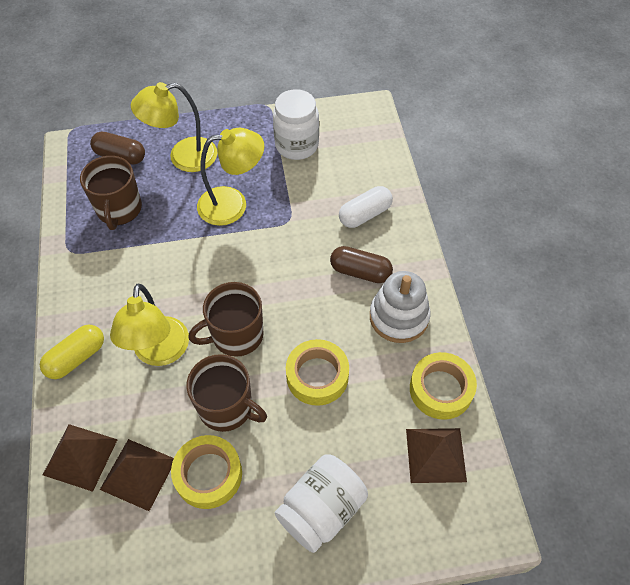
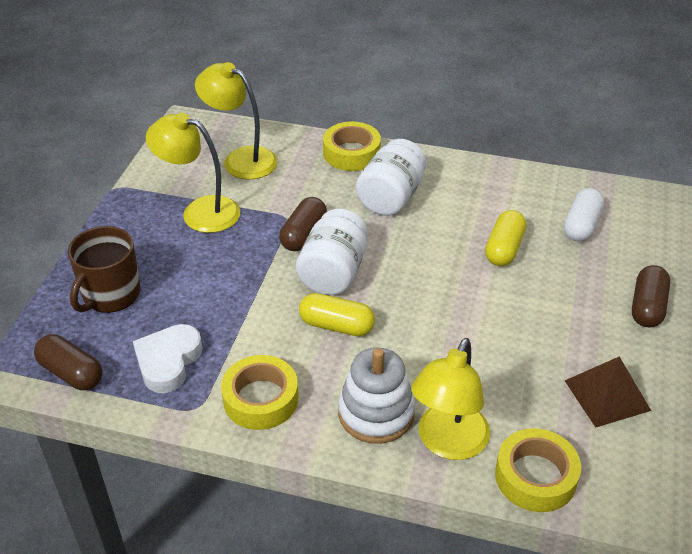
brown capsule: [90,132,145,165] [330,246,393,283] = 2 -> [34,334,103,390] [279,197,327,251] [632,265,670,328] = 3
brown mug: [80,156,142,230] [186,354,267,432] [188,282,264,357] = 3 -> [68,226,140,313] = 1
brown pyramid: [43,424,118,492] [100,439,174,511] [406,428,467,483] = 3 -> [565,357,651,427] = 1
white heart: none = 0 -> [133,324,203,393] = 1
yellow capsule: [40,325,104,379] = 1 -> [299,293,375,336] [485,210,526,266] = 2

